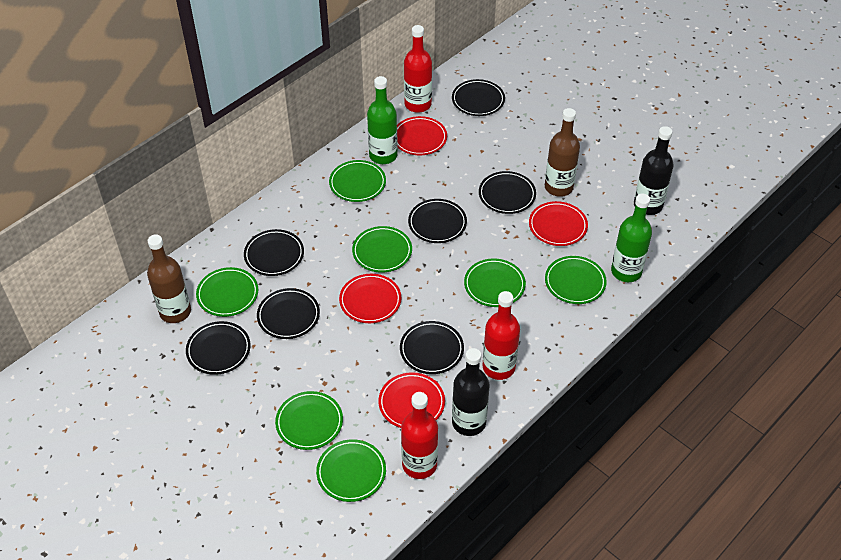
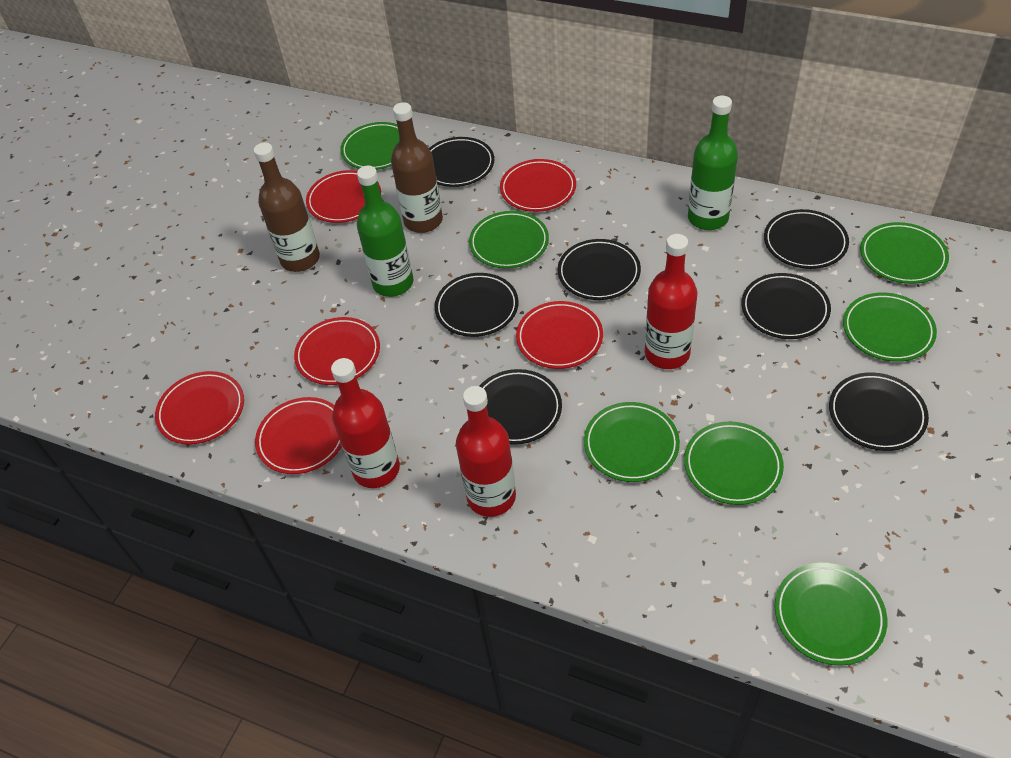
black bottle: [452,348,490,436] [634,126,674,215] = 2 -> none = 0
red plate: [339,274,401,323] [378,372,445,428] [397,116,447,155] [529,201,588,246] = 4 -> [155,371,244,445] [255,397,342,474] [294,317,380,385] [306,170,381,223] [500,159,576,212] [516,301,603,369] = 6

